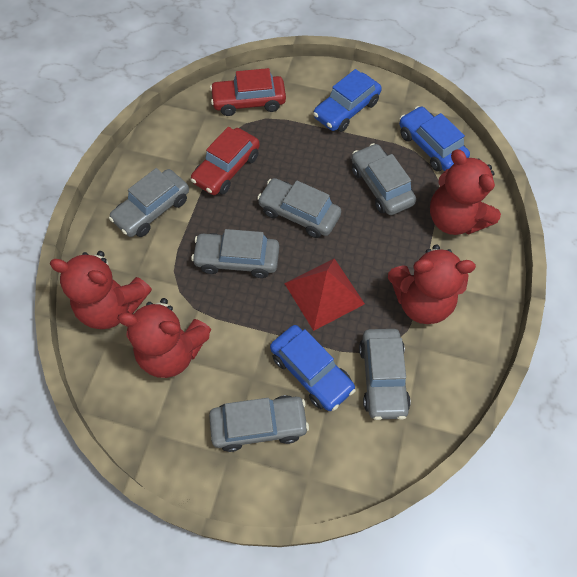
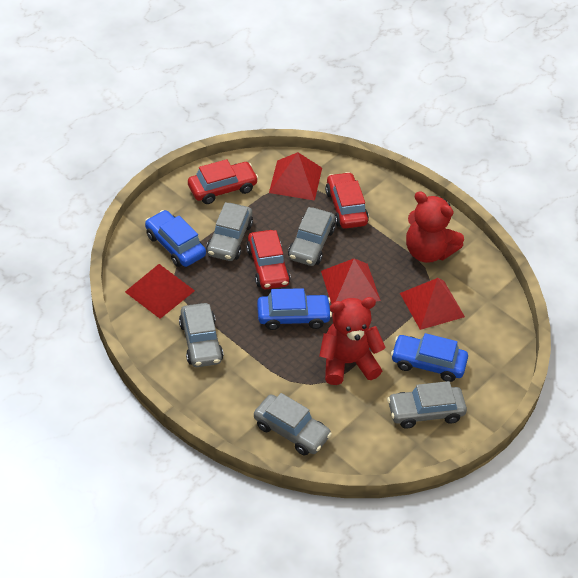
grey car: [109,168,189,237] [191,229,279,278] [209,395,309,452] [257,178,341,238] [352,143,416,215] [359,329,411,420] = 6 -> [179,303,223,367] [206,202,253,261] [254,393,332,455] [288,207,335,266] [387,381,467,429] = 5
red car: [191,127,260,195] [210,68,286,116] = 2 -> [188,159,258,204] [246,230,291,289] [325,172,369,229] = 3
red pyramid: [284,258,365,331] = 1 -> [125,264,195,319] [269,152,322,201] [321,258,381,304] [400,278,465,330] = 4
red teddy bear: [49,251,152,329] [117,298,211,378] [388,245,476,324] [430,149,501,235] = 4 -> [319,297,386,385] [406,191,464,263] = 2

